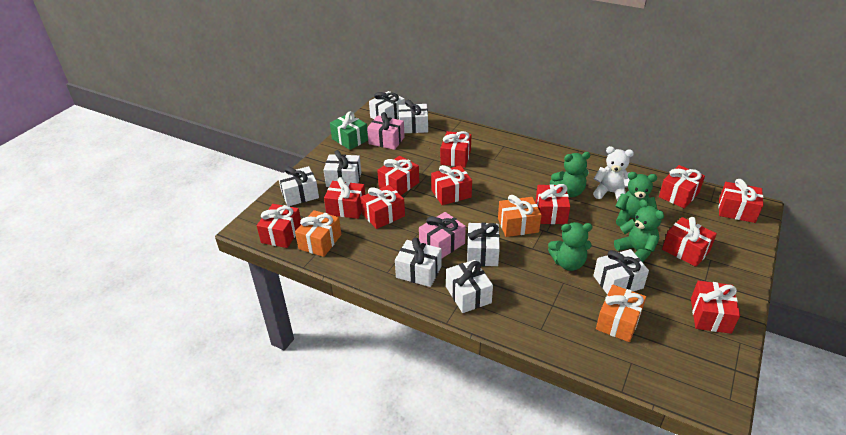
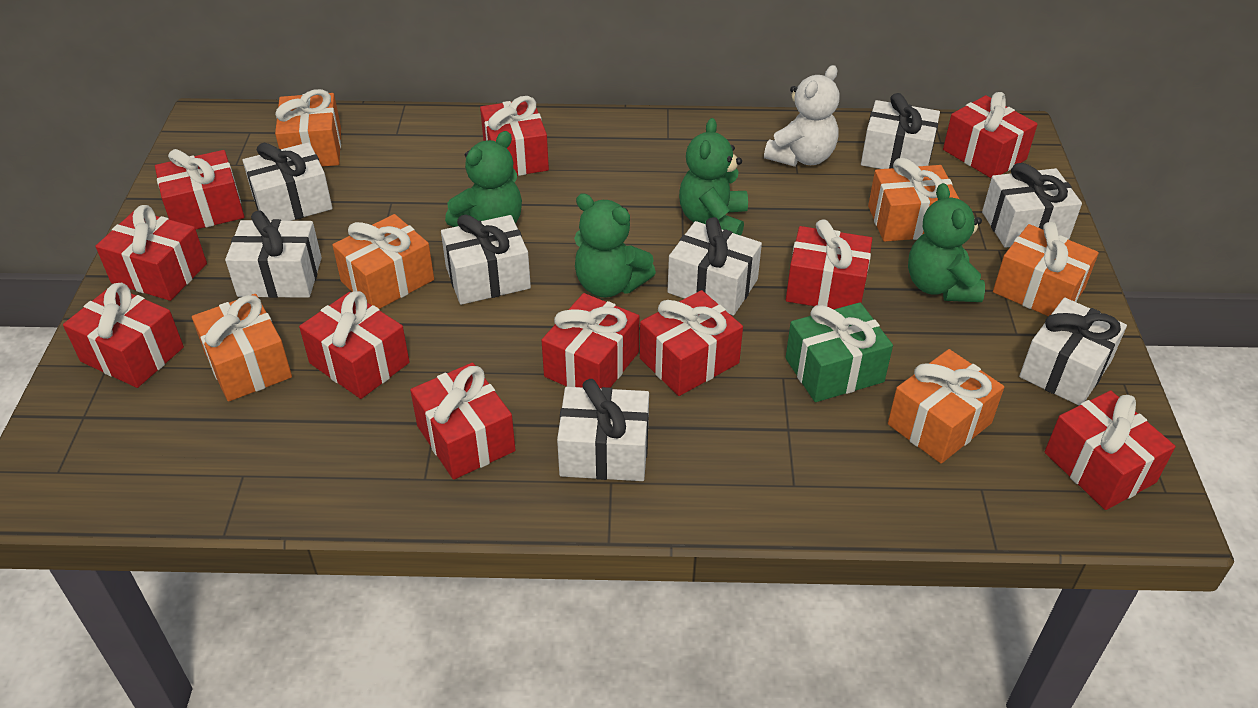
orange gift: [295,210,342,257] [498,195,541,237] [596,285,646,342] = 3 -> [192,294,292,402] [275,89,341,167] [332,214,434,309] [868,158,959,242] [888,349,1004,464] [993,222,1099,316] = 6
pink gift: [367,112,405,150] [419,212,466,258] = 2 -> none = 0

